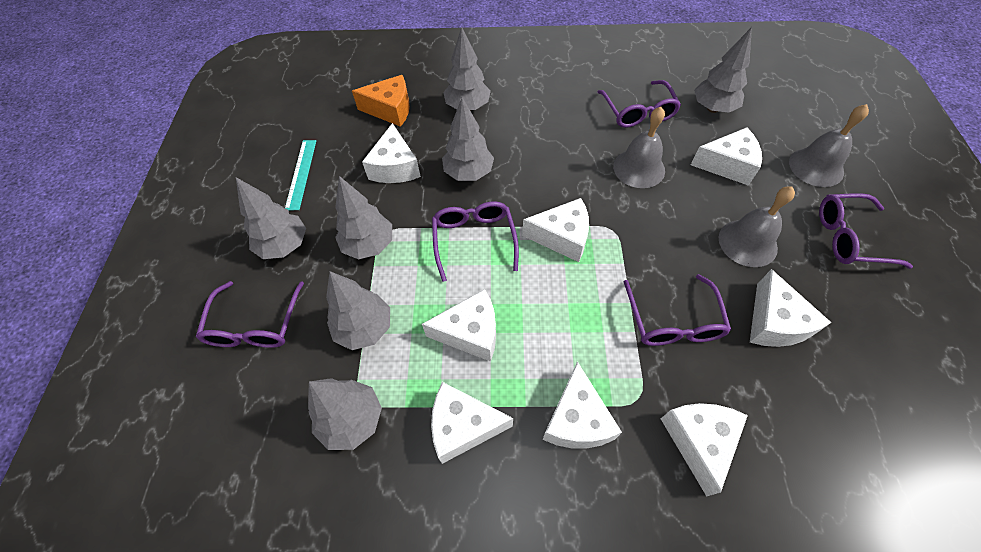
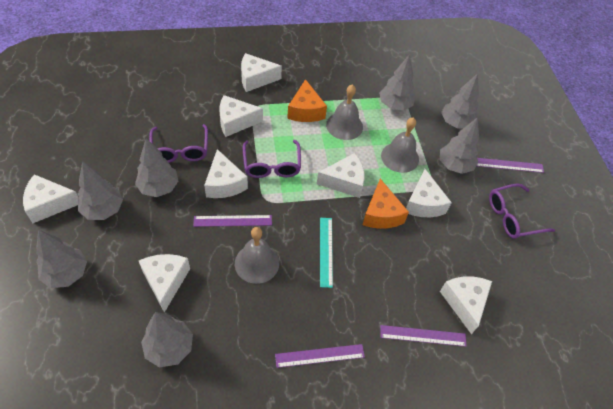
orange cheese: [352,75,410,127] = 1 -> [287,79,327,122] [362,179,409,229] = 2
purple glasses: [196,281,304,348] [432,201,519,282] [598,80,681,128] [624,274,731,346] [819,193,913,269] = 5 -> [149,124,208,163] [243,140,301,178] [489,183,555,239] = 3
purple ruler: none = 0 -> [193,215,272,227] [275,344,365,368] [380,325,467,347] [476,158,544,173] = 4

